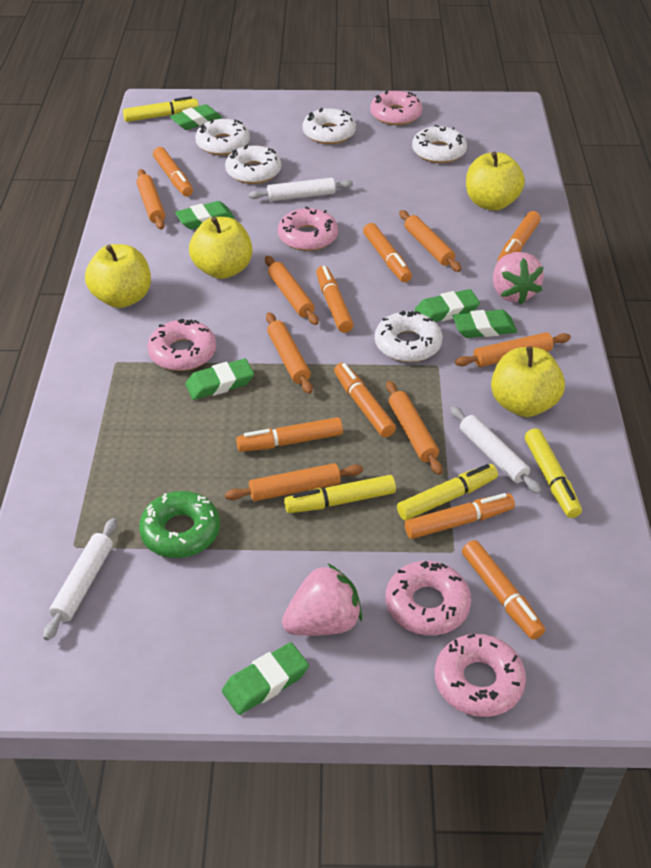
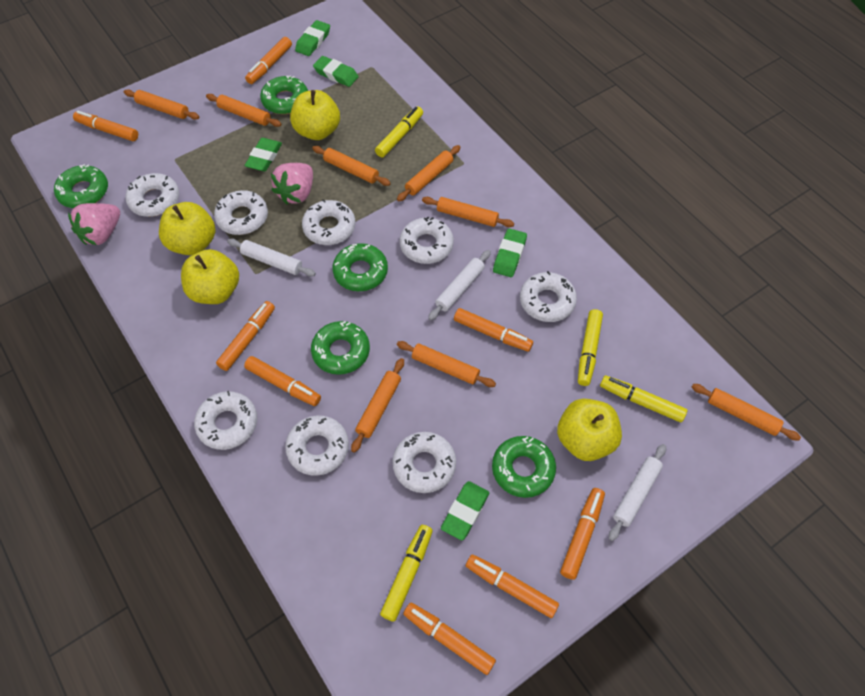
green donut: [139,491,220,558] = 1 -> [54,164,108,208] [260,75,308,114] [311,321,370,375] [332,243,388,291] [492,436,556,498] = 5
green eraser: [170,104,222,130] [175,201,235,230] [185,359,254,400] [222,642,309,715] [415,289,480,322] [453,309,517,338] = 6 -> [244,138,282,171] [295,20,330,56] [313,56,359,87] [441,481,489,540] [493,228,527,277] = 5
orange rolling pin: [137,169,165,230] [225,463,363,501] [265,256,319,325] [266,312,313,394] [386,381,443,475] [399,210,461,272] [455,332,571,367] = 7 -> [124,89,199,120] [206,94,282,127] [312,146,391,186] [351,358,404,453] [397,145,461,201] [397,341,496,387] [422,197,514,227] [692,384,801,441] = 8
pink donut: [148,319,216,371] [278,206,338,251] [370,90,423,125] [386,561,471,636] [435,634,526,717] = 5 -> none = 0
white donut: [195,119,250,155] [225,145,281,184] [303,108,356,144] [375,311,443,362] [412,125,467,163] = 5 -> [125,173,179,217] [194,391,257,450] [214,190,268,235] [285,415,349,476] [302,199,355,245] [393,432,456,493] [400,217,454,264] [520,271,577,322] = 8

